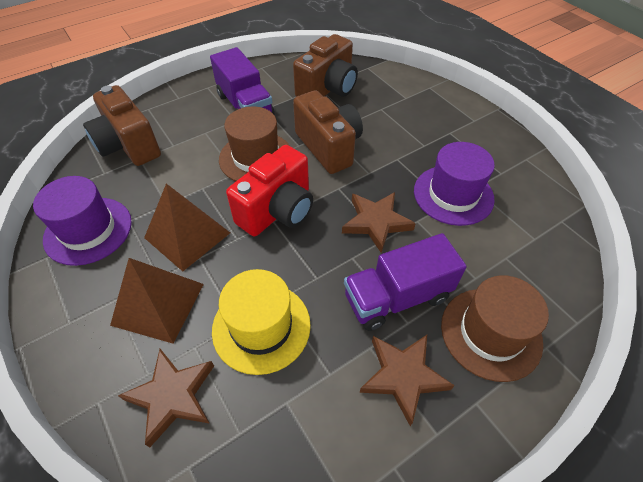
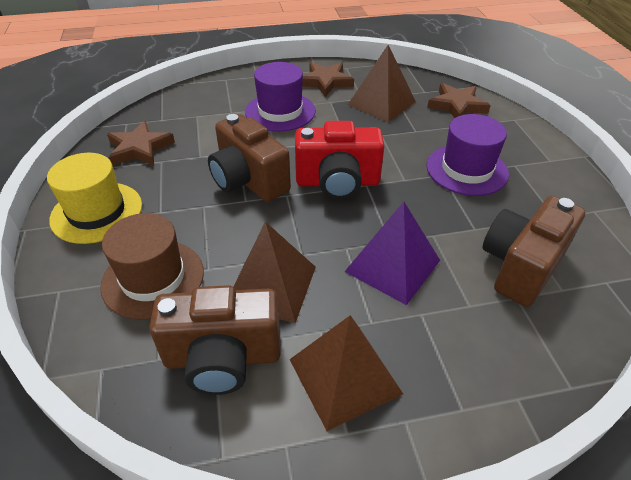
brown hat: [219,107,290,181] [441,275,549,382] = 2 -> [100,213,204,319] = 1
brown pyramid: [110,258,204,344] [144,184,230,271] = 2 -> [233,222,316,323] [289,315,403,431] [348,45,416,122] = 3
purple pyramid: none = 0 -> [344,202,440,305] = 1
purple truck: [210,47,274,114] [344,233,467,331] = 2 -> none = 0

